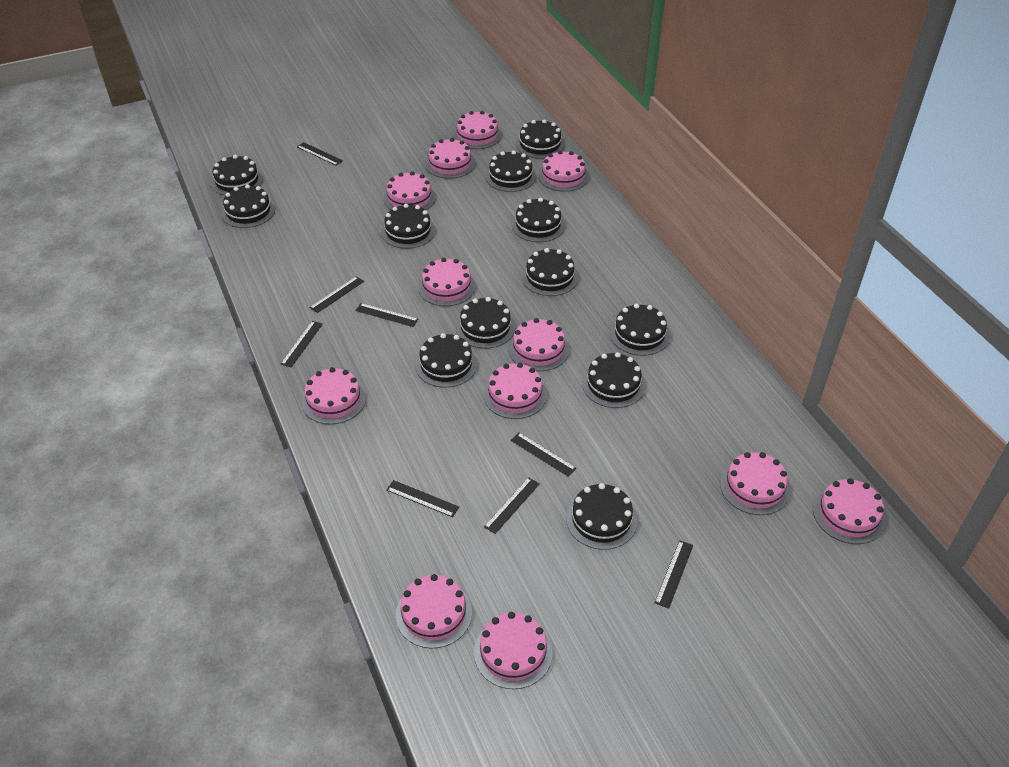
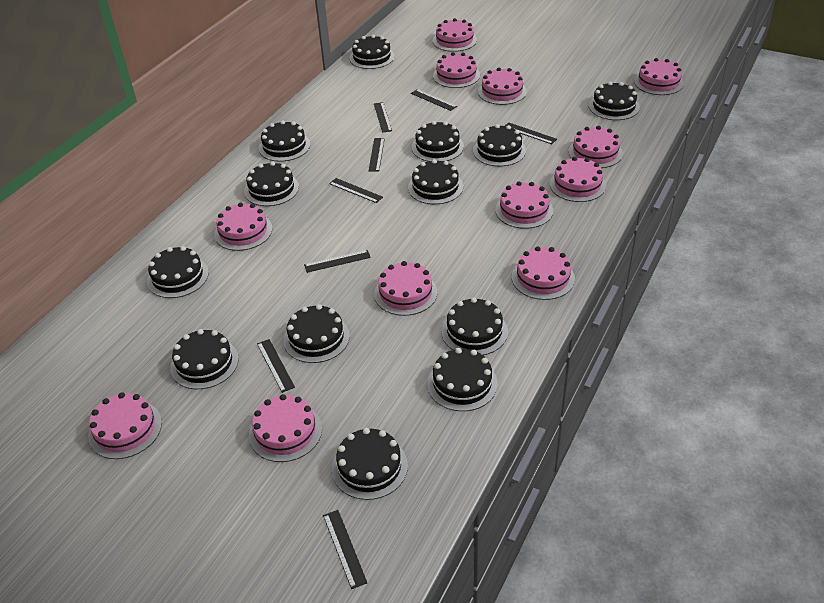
black cake: [211,155,263,196] [221,184,275,228] [381,204,435,249] [415,333,477,388] [456,297,515,349] [485,151,536,192] [511,198,565,242] [516,119,565,159] [522,248,578,296] [566,483,637,550] [582,352,645,408] [610,304,670,356] = 12 -> [147,246,209,298] [170,329,239,389] [244,162,299,206] [259,120,310,162] [283,304,350,363] [332,428,408,500] [349,35,395,69] [408,159,463,204] [412,121,464,162] [427,348,498,411] [441,297,508,355] [473,124,526,166] [589,82,640,120] = 13

